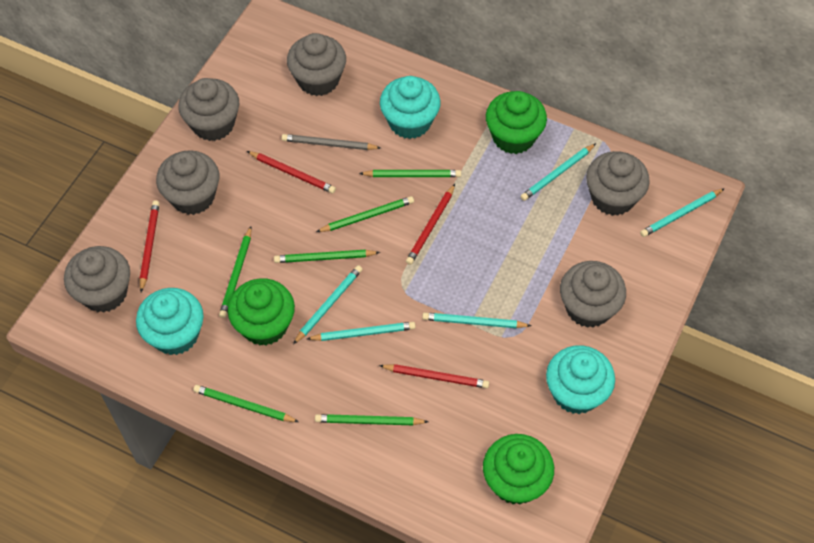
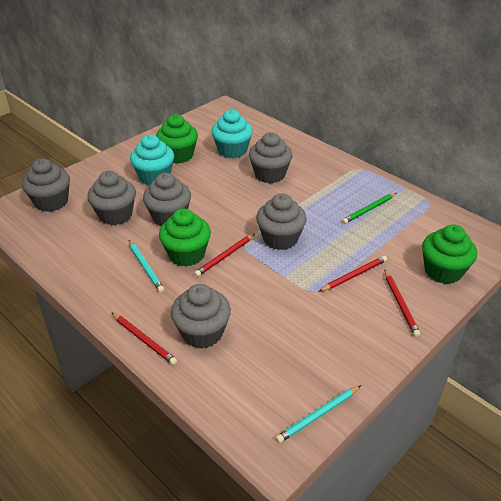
green pencil: [193,385,299,422] [219,226,252,318] [274,250,380,263] [315,414,429,425] [316,196,414,232] [359,170,461,177] = 6 -> [342,193,396,224] = 1
grey pencil: [282,134,381,150] = 1 -> none = 0
turquoise cupcake: [136,288,204,355] [380,76,441,139] [546,345,615,414] = 3 -> [130,135,174,186] [211,110,253,158] = 2
turquoise pencil: [293,265,362,344] [307,322,416,341] [422,312,531,328] [520,143,596,201] [640,188,725,237] = 5 -> [129,240,164,292] [276,385,361,443] = 2

